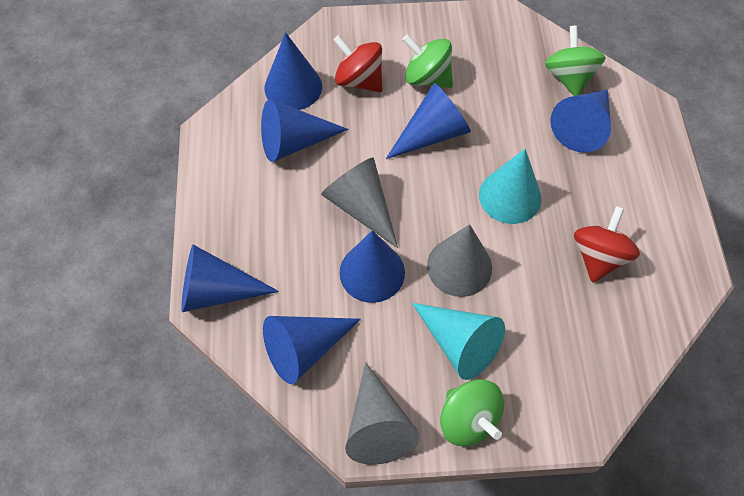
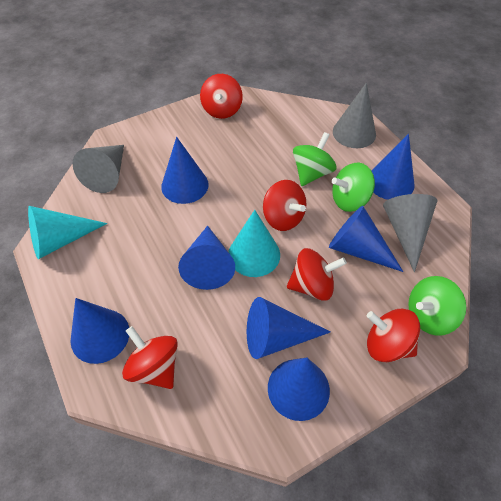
red spinning top: [333,35,382,92] [574,206,640,283] = 2 -> [122,326,178,389] [200,74,243,119] [263,180,306,231] [287,248,347,301] [367,309,420,362] = 5

